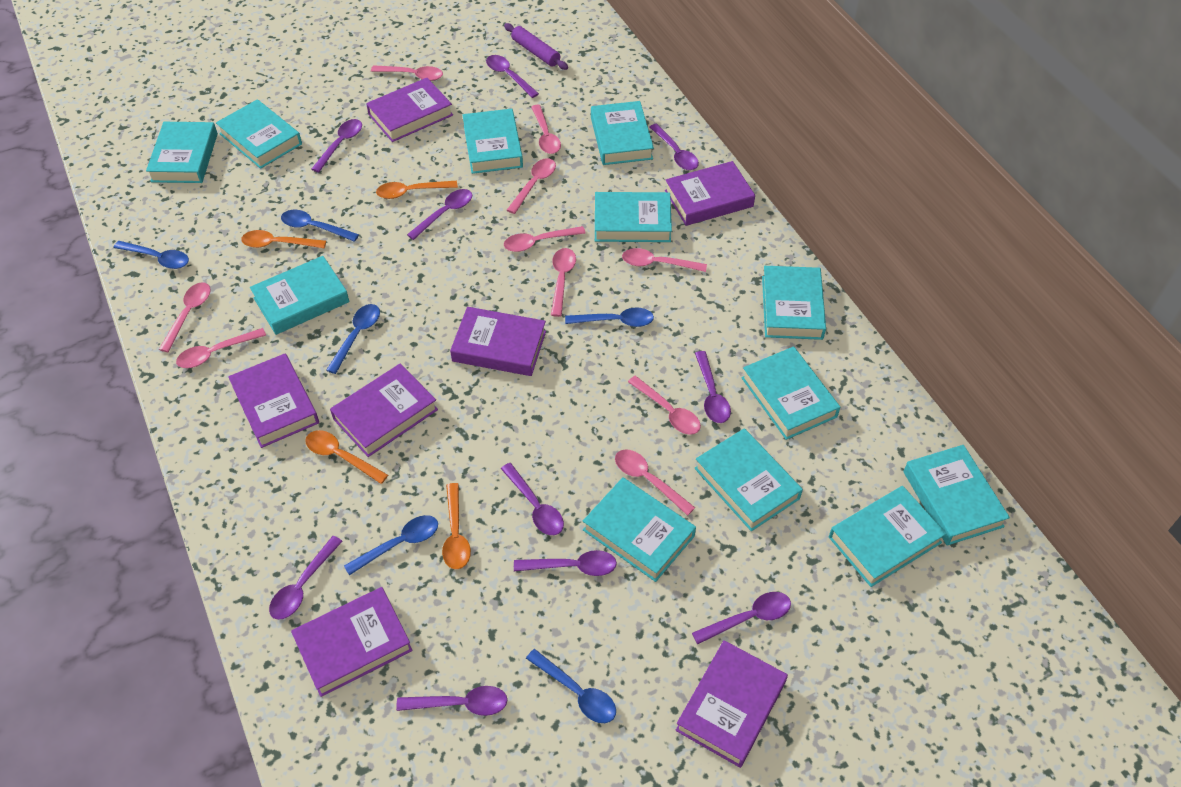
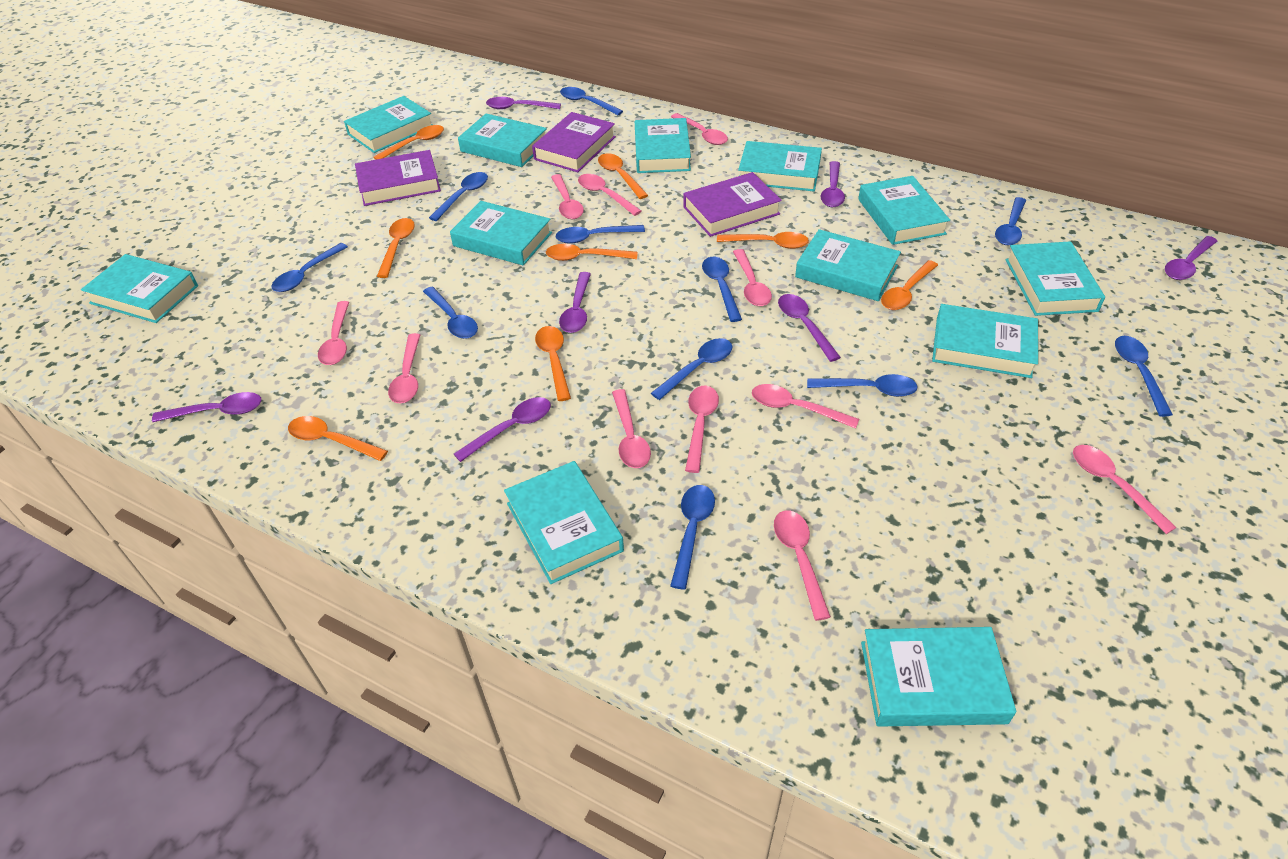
blue spoon: [114,241,189,269] [281,210,359,242] [326,304,380,374] [344,515,438,575] [526,649,616,723] [565,307,654,327] = 6 -> [271,243,348,292] [423,287,478,339] [429,172,488,221] [556,225,645,244] [560,87,623,115] [651,338,732,400] [670,485,715,590] [702,257,742,322] [807,374,918,397] [995,197,1026,245] [1115,336,1173,417] = 11
orange spoon: [241,230,326,248] [305,430,388,484] [376,181,458,199] [442,483,471,569] = 4 -> [288,416,388,461] [374,125,444,160] [377,218,415,278] [535,326,571,401] [546,244,638,261] [598,153,648,199] [717,232,809,249] [881,260,938,310] = 8
pink spoon: [159,282,211,352] [176,328,266,368] [371,65,443,81] [504,226,585,252] [507,158,556,214] [531,105,561,154] [551,248,576,317] [615,449,695,516] [622,248,707,272] [628,376,701,435] = 10 -> [318,301,349,365] [388,333,420,403] [551,174,584,219] [578,174,642,216] [612,389,651,468] [671,113,728,145] [685,386,719,473] [733,249,772,306] [752,384,859,429] [774,510,831,621] [1073,445,1177,534] = 11
purple book: [228,353,319,448] [291,587,413,697] [330,364,438,457] [366,78,453,142] [450,307,546,376] [665,161,755,226] [675,640,788,768] = 7 -> [355,150,441,206] [532,112,616,172] [683,172,782,237] = 3
purple rolling pin: [504,23,568,70] = 1 -> none = 0
purple spoon: [269,536,343,620] [312,119,362,172] [396,686,508,716] [407,189,472,240] [486,55,539,98] [501,463,564,535] [514,550,617,576] [650,123,699,170] [692,592,791,644] [695,351,731,423] = 10 -> [152,392,262,422] [454,397,551,462] [486,97,561,109] [559,272,591,333] [778,294,841,362] [820,161,845,207] [1165,236,1217,280] = 7

